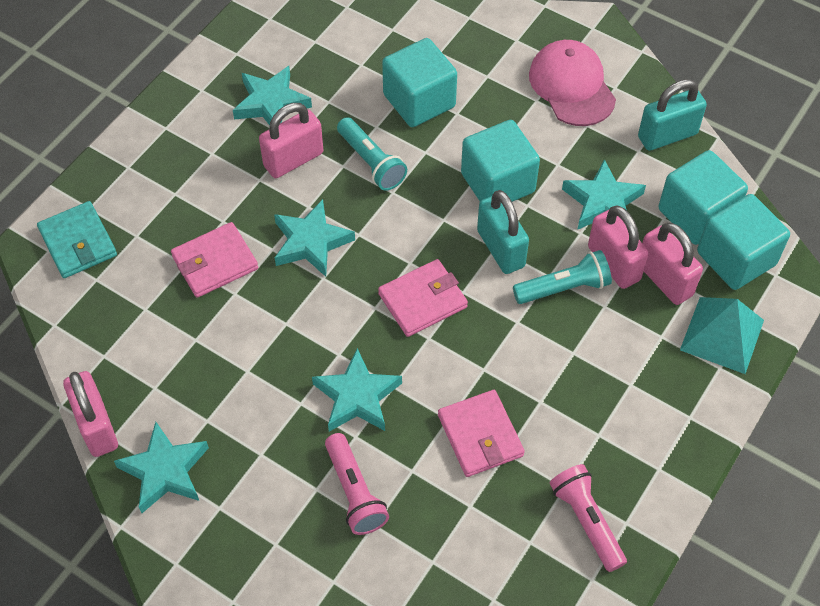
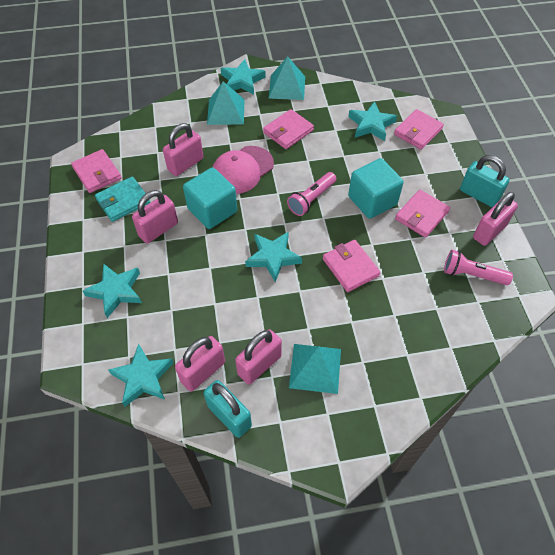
pink padlock: [63,371,118,457] [259,103,323,178] [588,206,649,289] [642,222,703,305] = 4 -> [132,190,178,244] [163,123,204,176] [175,336,225,391] [235,329,282,385] [473,192,518,246] = 5
pink wallet: [171,222,258,298] [378,259,468,337] [438,390,525,477] = 3 -> [71,149,121,193] [263,109,314,149] [323,240,381,292] [394,109,444,150] [395,190,450,238] = 5
turquoise cube: [382,38,457,127] [461,120,540,202] [658,150,748,245] [697,194,790,290] = 4 -> [183,167,237,229] [348,158,404,219] = 2
turquoise flashlight: [337,117,407,191] [513,250,612,304] = 2 -> none = 0
turquoise pyramid: [680,297,764,374] = 1 -> [207,81,245,125] [269,57,305,100] [289,344,341,394] = 3

